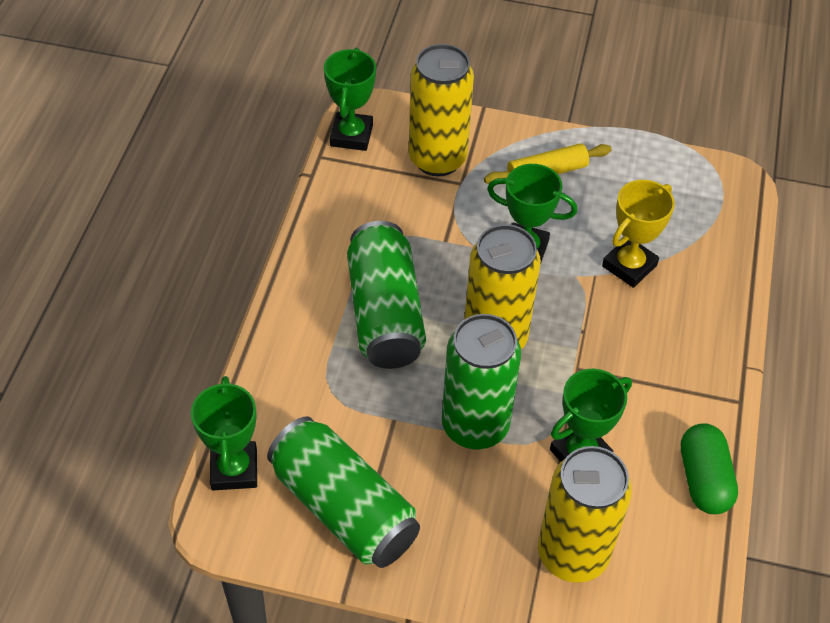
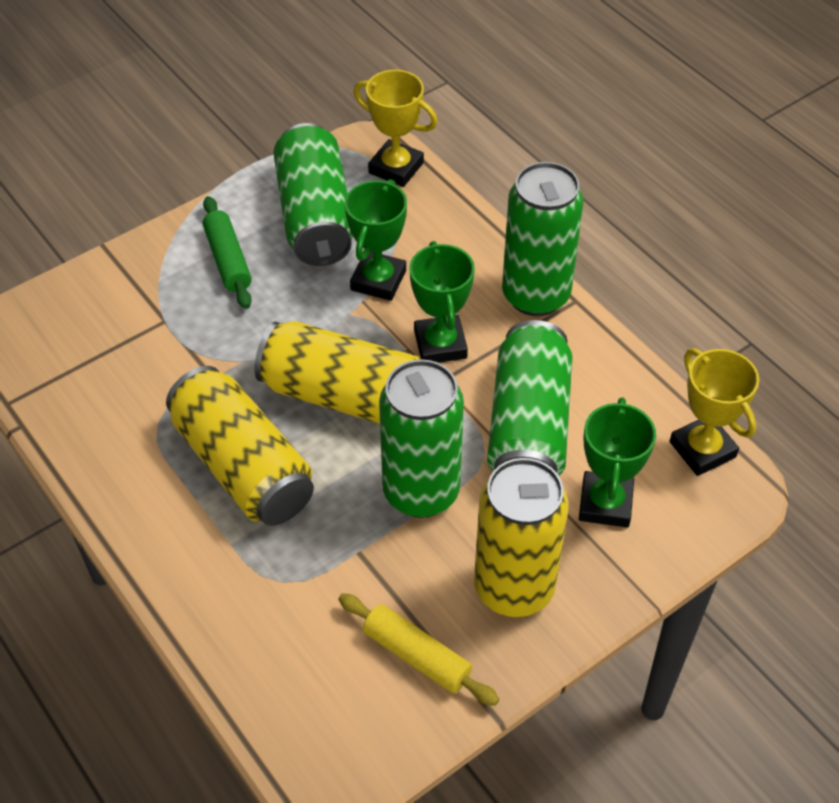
green can: [267,416,420,568] [347,221,426,369] [442,314,521,450] = 3 -> [273,123,353,266] [379,359,464,518] [487,320,572,475] [502,162,583,316] = 4
green capsule: [681,423,738,514] = 1 -> none = 0
green rolling pin: none = 0 -> [203,196,252,309] = 1
green trophy: [191,376,257,490] [324,48,376,151] [487,164,577,265] [550,369,632,462] = 4 -> [345,179,407,301] [409,241,475,363] [579,397,656,527] = 3
yellow trophy: [602,180,675,288] = 1 -> [354,70,438,187] [670,348,759,476] = 2

